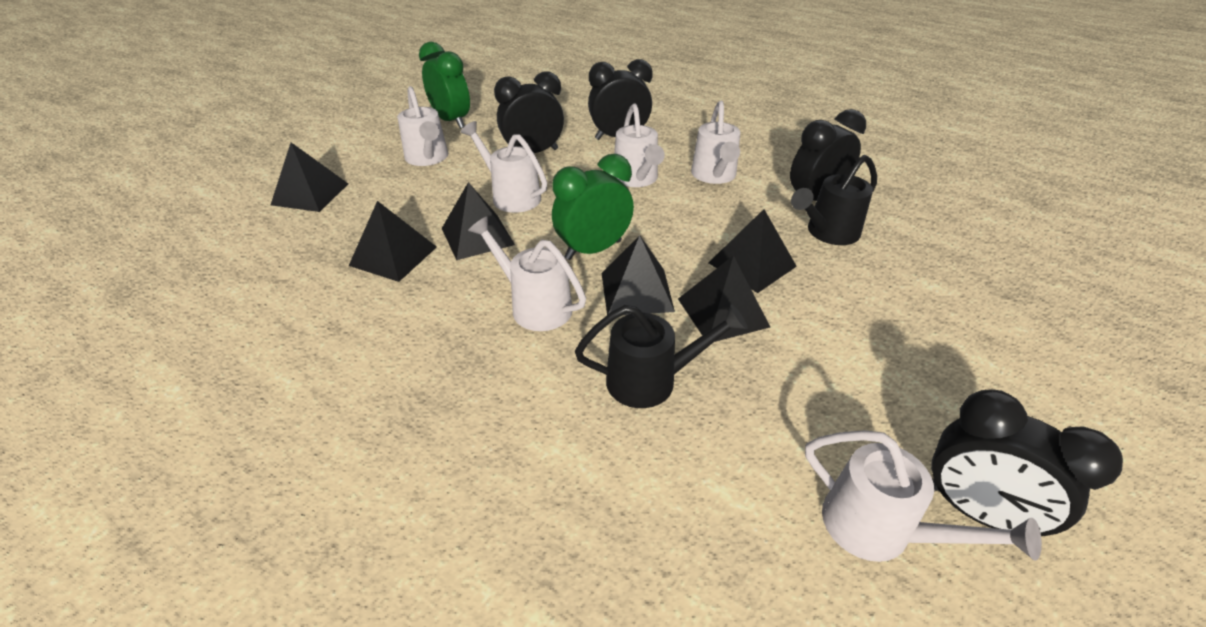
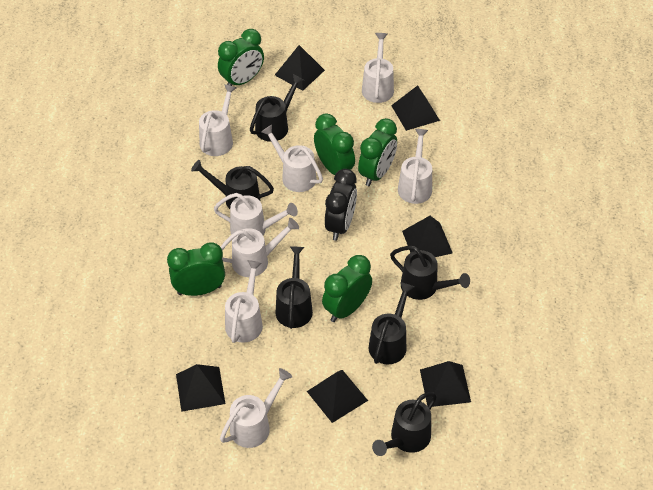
black clock: [494,71,564,153] [588,59,653,140] [790,109,866,201] [931,389,1123,536] = 4 -> [325,169,357,241] = 1
black watering can: [575,304,748,408] [791,155,877,245] = 2 -> [191,160,274,209] [250,74,304,142] [276,246,313,329] [369,282,414,364] [372,392,437,456] [390,246,470,300] = 6
green clock: [419,42,470,129] [552,154,634,260] = 2 -> [167,242,225,296] [218,29,264,86] [314,113,355,175] [322,255,372,322] [358,118,397,186] = 5
white watering can: [397,86,448,166] [461,121,547,213] [468,216,586,331] [614,104,665,187] [691,101,740,184] [805,430,1042,562] = 6 -> [199,84,237,156] [214,193,298,236] [220,368,292,448] [221,218,299,277] [225,260,263,343] [261,125,323,192] [362,33,394,103] [398,129,432,204] = 8

